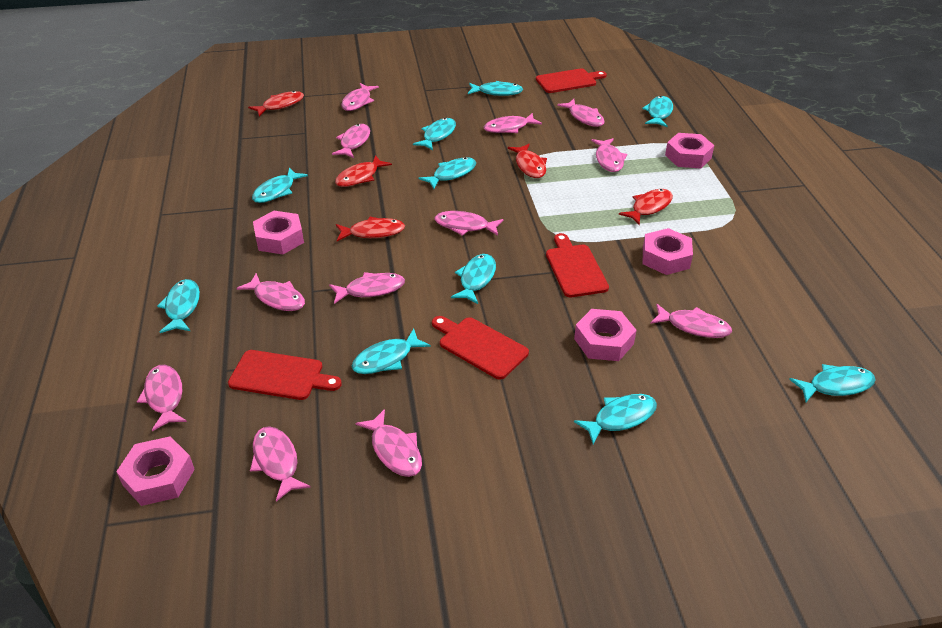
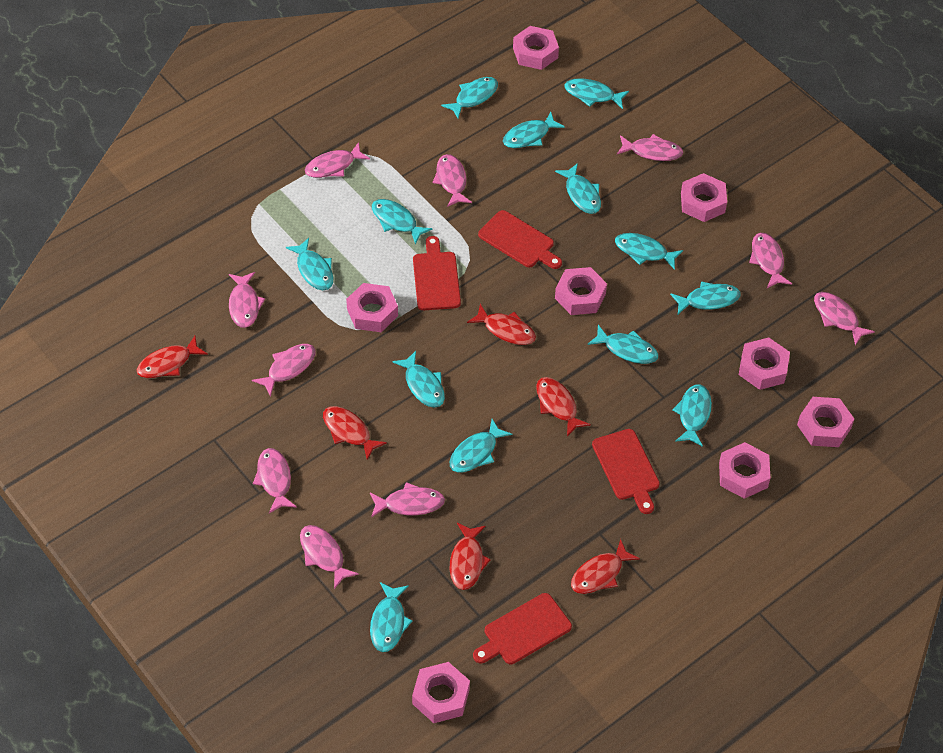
pink fish: [137,365,187,431] [236,273,305,311] [250,426,311,501] [329,272,405,304] [332,124,370,158] [341,83,379,111] [355,409,422,477] [434,211,503,236] [484,113,542,133] [557,99,605,127] [591,138,627,172] [650,304,732,338] = 12 -> [229,272,265,328] [252,344,315,397] [253,448,297,513] [300,525,359,589] [305,142,370,178] [370,482,445,518] [432,154,472,207] [617,134,683,161] [749,233,792,288] [814,292,875,345] = 10
pink nut: [116,436,195,506] [253,211,304,254] [574,309,637,361] [643,228,693,275] [665,133,714,169] = 5 -> [346,283,398,332] [412,662,470,723] [513,26,559,70] [555,267,607,315] [681,173,727,222] [719,442,770,499] [739,337,790,390] [797,397,854,447] = 8
red fish: [248,91,304,116] [335,155,392,187] [336,217,405,241] [508,144,547,178] [619,189,673,225] = 5 -> [137,336,208,378] [323,406,387,460] [450,523,491,590] [467,304,536,345] [536,377,591,437] [571,539,640,594] = 6
turquoise fish: [157,279,200,333] [252,168,308,203] [352,329,431,374] [413,118,456,151] [419,157,476,189] [451,254,496,304] [468,81,523,96] [574,394,657,445] [642,96,673,127] [789,364,876,402] = 10 -> [286,238,333,290] [370,582,412,652] [372,199,432,244] [392,351,445,408] [441,77,498,118] [450,419,512,472] [503,112,565,148] [555,163,601,214] [564,78,629,109] [587,325,658,364] [615,233,683,270] [670,281,741,314] [672,384,712,447] = 13

